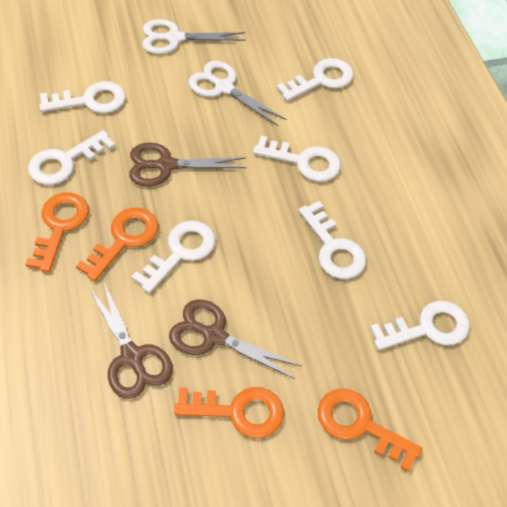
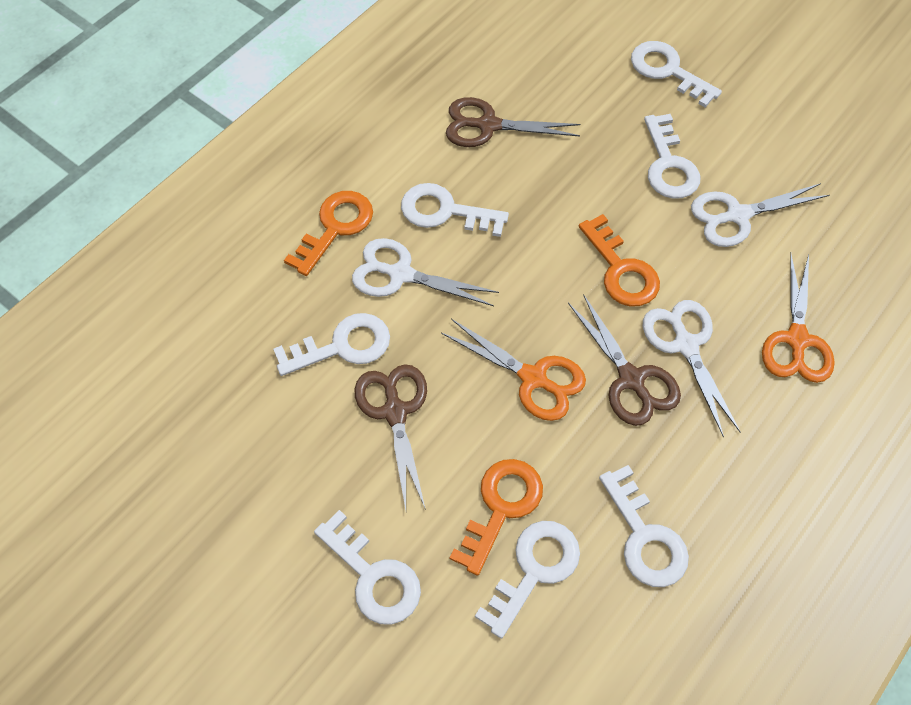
orange key: [25,193,89,272] [76,208,159,281] [174,387,284,438] [318,388,422,472] = 4 -> [284,191,373,276] [449,459,543,576] [579,214,660,307] = 3
orange scissors: none = 0 -> [441,319,586,421] [762,253,835,383] = 2
white scissors: [142,19,246,54] [188,61,286,126] = 2 -> [352,238,499,306] [643,300,741,438] [691,183,829,247] = 3

